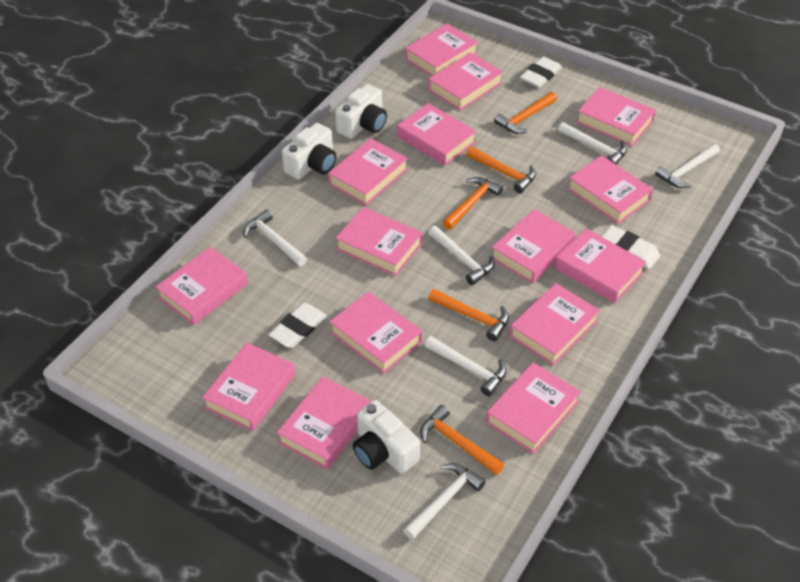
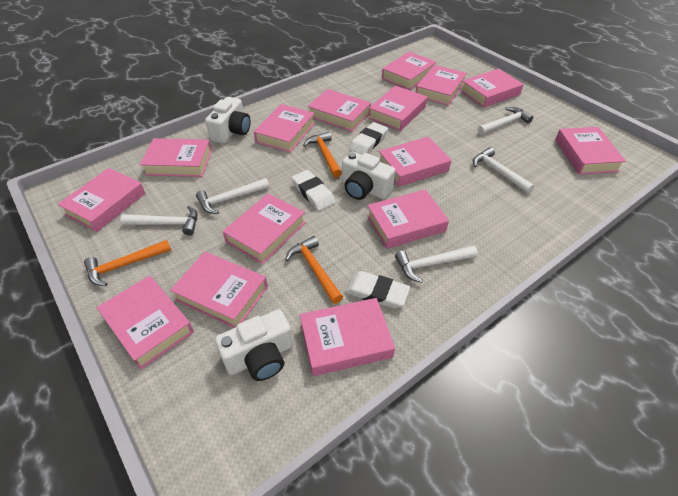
orange hammer: [420,405,504,475] [428,289,509,341] [442,177,503,230] [466,147,536,193] [494,92,557,134] = 5 -> [84,240,171,286] [285,236,343,304] [303,132,342,178] = 3
white hammer: [243,210,307,266] [403,463,486,540] [425,336,506,396] [428,226,495,285] [558,122,627,165] [655,144,720,188] = 6 -> [120,206,198,235] [196,178,269,214] [395,245,478,283] [473,147,534,193] [478,107,533,135] = 5

